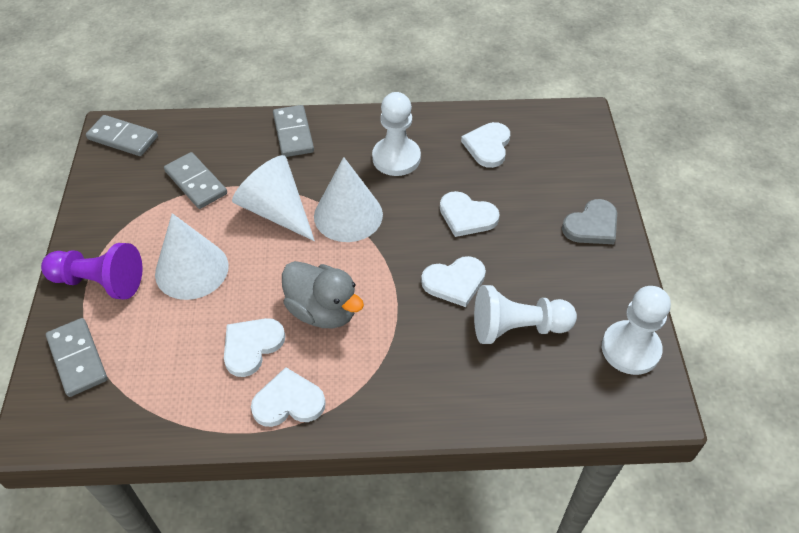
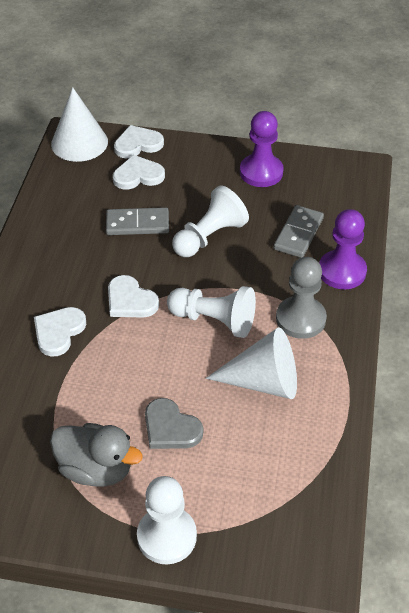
grey domino: [46,318,107,397] [86,115,158,156] [164,152,227,209] [273,105,314,157] = 4 -> [106,207,169,235] [274,205,324,258] = 2
grey pawn: none = 0 -> [276,257,327,339] = 1
purple pawn: [41,243,142,299] = 1 -> [240,111,284,187] [319,209,367,289] = 2
white cone: [155,213,229,300] [232,155,315,241] [314,157,383,242] = 3 -> [51,87,108,162] [206,327,297,399] = 2
white heart: [224,318,285,377] [251,367,326,427] [421,256,486,307] [440,191,500,237] [461,122,510,168] = 5 -> [34,307,86,357] [108,275,159,318] [113,155,165,190] [114,125,164,159] = 4

